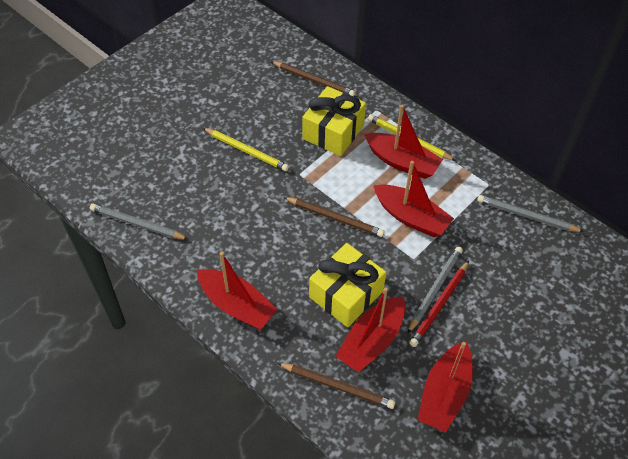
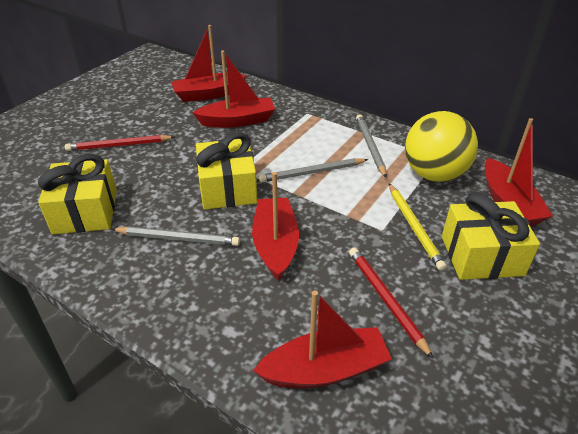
brown pencil: [271,61,356,96] [278,363,395,409] [284,197,384,237] = 3 -> none = 0
red pencil: [409,261,469,347] = 1 -> [65,135,175,151] [349,247,433,359] = 2
yellow ball: none = 0 -> [405,111,478,182] = 1
yellow gift: [302,86,366,156] [309,243,386,327] = 2 -> [38,154,117,234] [196,132,258,210] [442,192,540,280] = 3
yellow pencil: [203,128,289,171] [368,114,456,161] = 2 -> [389,183,447,271] = 1

